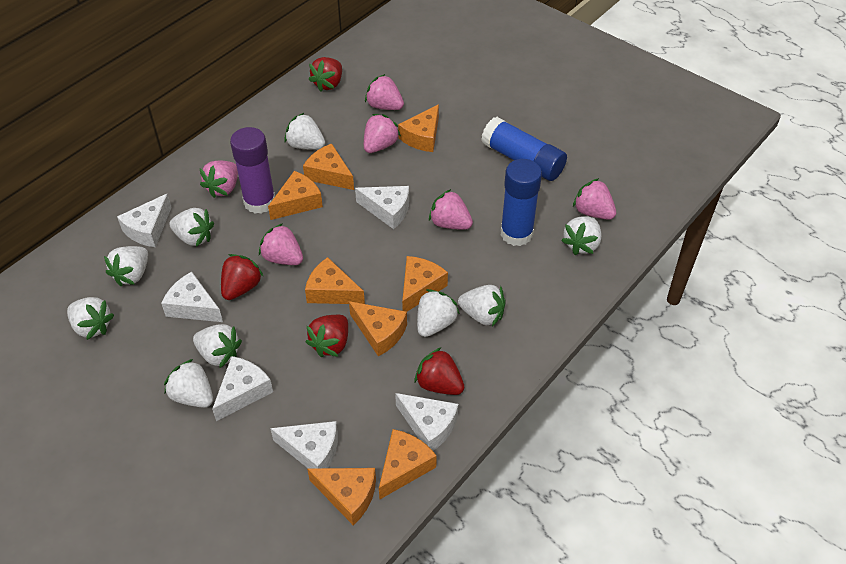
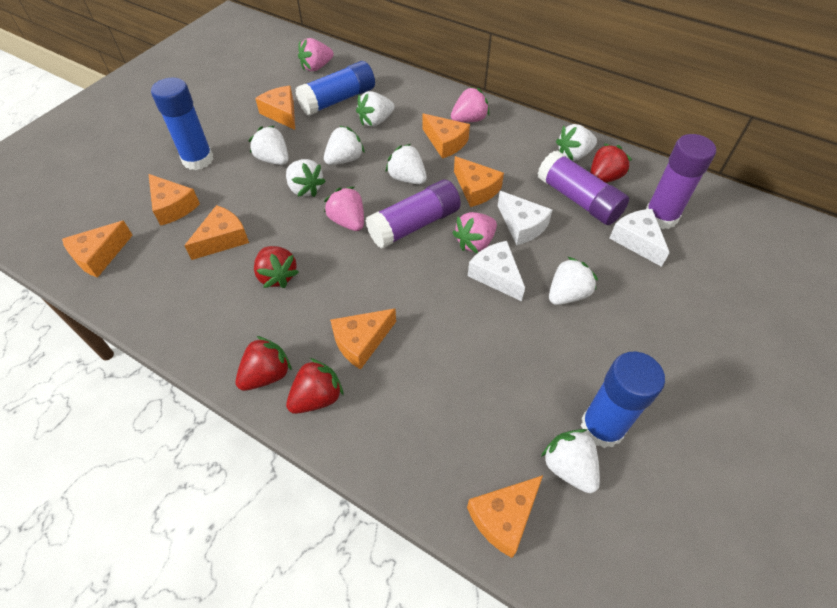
blue glue stick: [481,117,567,181] [501,159,542,246] = 2 -> [151,77,213,170] [295,61,375,116] [580,352,665,448] = 3
pink strawberry: [200,161,238,198] [259,223,303,265] [364,114,401,153] [365,74,404,110] [429,189,473,230] [573,178,616,220] = 6 -> [298,38,334,71] [324,187,364,231] [451,87,489,123] [453,212,497,253] = 4
purple glue stick: [230,127,275,214] = 1 -> [365,180,461,249] [537,150,629,225] [646,134,716,229] = 3
white cheese: [117,193,172,247] [161,272,223,322] [212,356,273,421] [270,421,338,469] [355,186,409,229] [395,393,459,451] = 6 -> [468,241,525,301] [498,191,553,245] [609,209,670,267] = 3
white strawberry: [67,297,114,340] [104,246,148,286] [164,359,213,408] [169,208,214,247] [193,324,242,368] [284,112,325,150] [417,289,460,337] [458,285,505,327] [561,216,602,255] = 9 -> [249,125,289,165] [286,159,326,197] [324,126,365,165] [356,91,395,127] [386,144,427,184] [541,429,600,493] [549,257,598,305] [556,124,597,161] = 8

